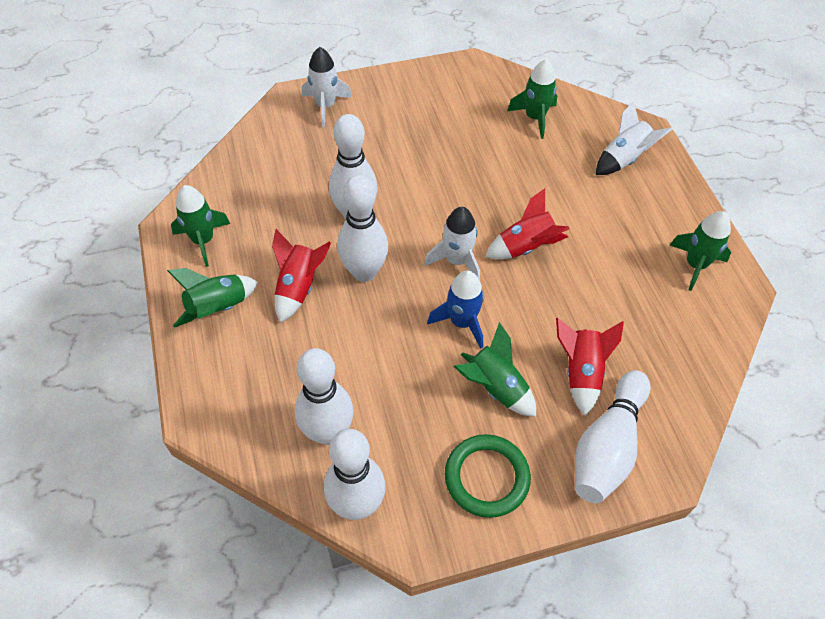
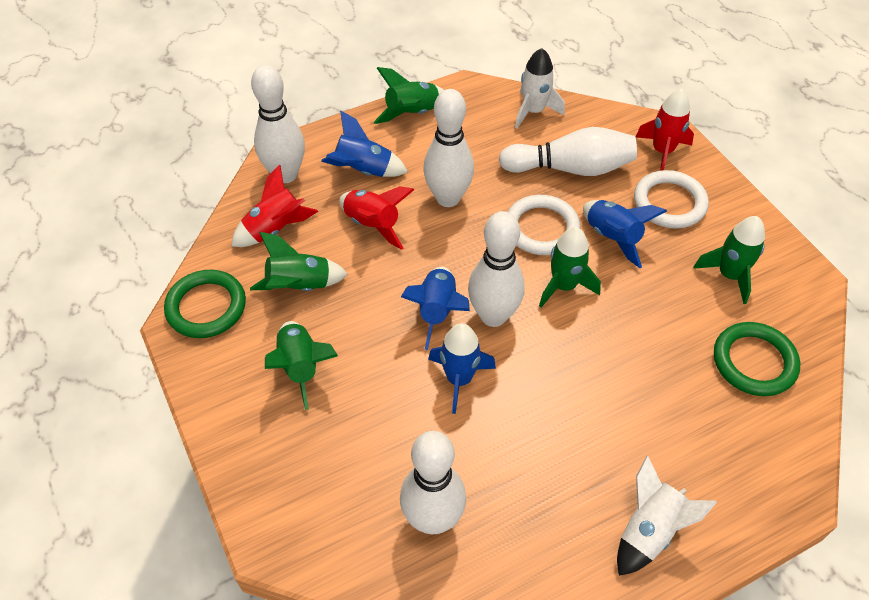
blue rocket: [427,270,484,349] = 1 -> [321,111,408,177] [401,267,470,350] [428,323,496,414] [583,200,667,268] = 4
green ring: [445,434,531,518] = 1 -> [164,270,246,338] [714,322,800,396] = 2
white ring: none = 0 -> [508,195,580,255] [634,170,709,229] = 2
white rocket: [302,47,352,127] [424,207,480,281] [596,100,673,175] = 3 -> [515,48,565,129] [617,455,717,576] = 2

